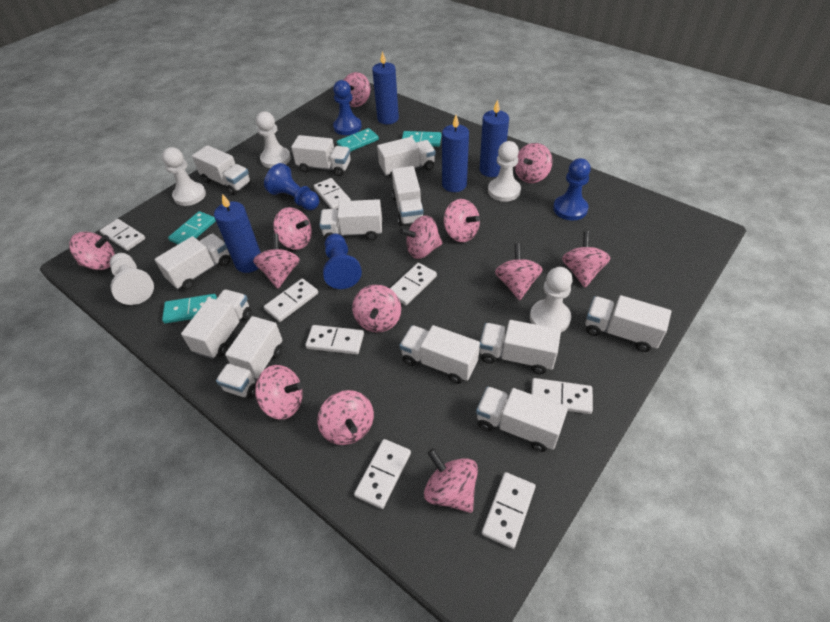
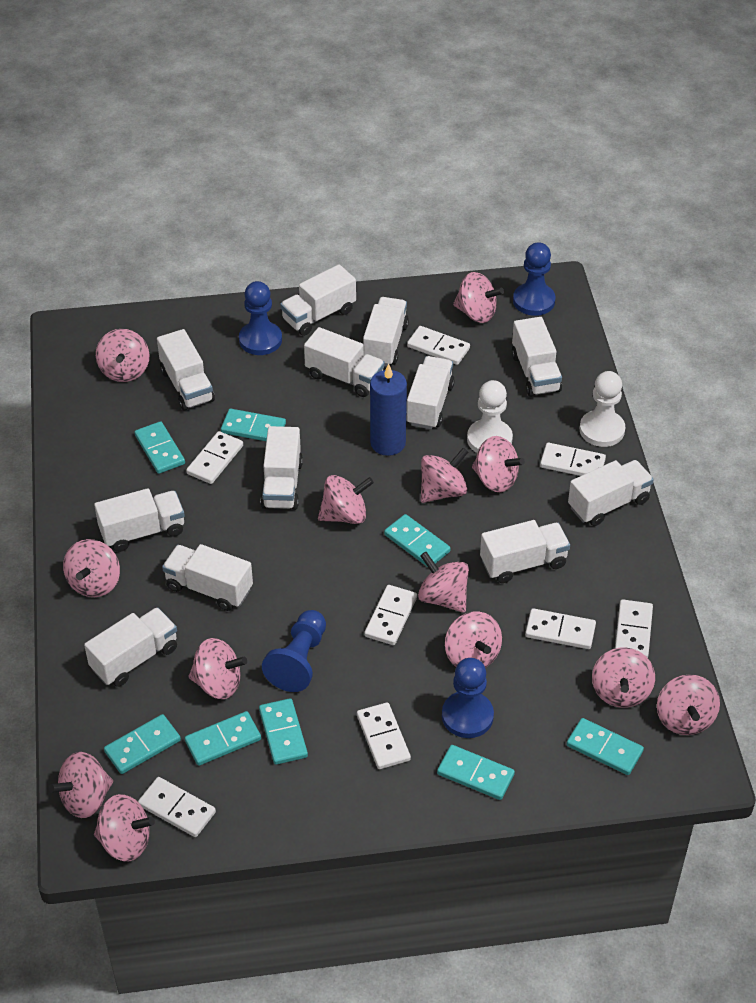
blue candle: [214,194,261,273] [372,51,399,124] [442,115,469,192] [480,99,509,177] = 4 -> [370,364,407,456] = 1
turquoise domino: [162,294,217,323] [168,211,216,244] [337,128,379,152] [402,131,442,147] = 4 -> [104,714,181,774] [135,421,185,474] [185,711,261,766] [221,409,286,441] [259,698,308,765] [384,514,451,567] [437,745,515,800] [567,718,644,775] = 8
white pawn: [110,253,154,305] [162,147,206,206] [256,111,291,168] [488,141,521,202] [530,267,573,332] = 5 -> [467,380,513,453] [580,371,625,447] = 2

